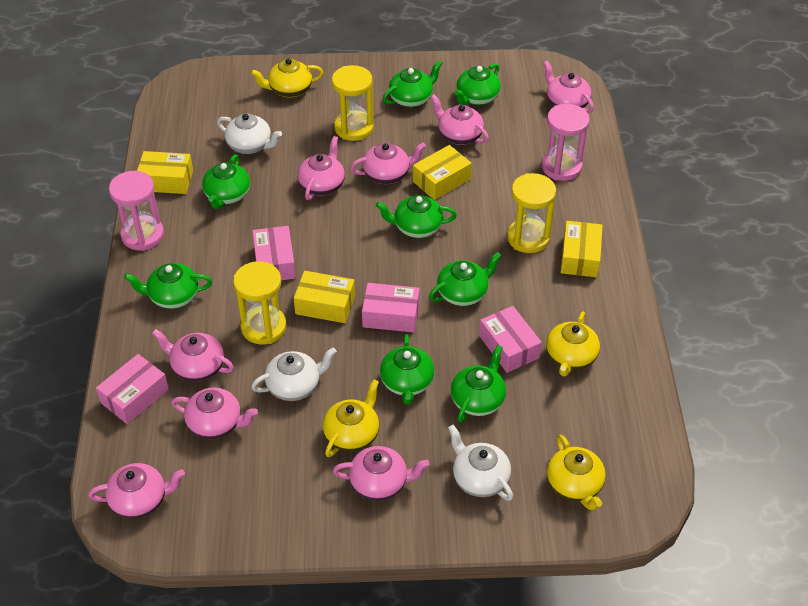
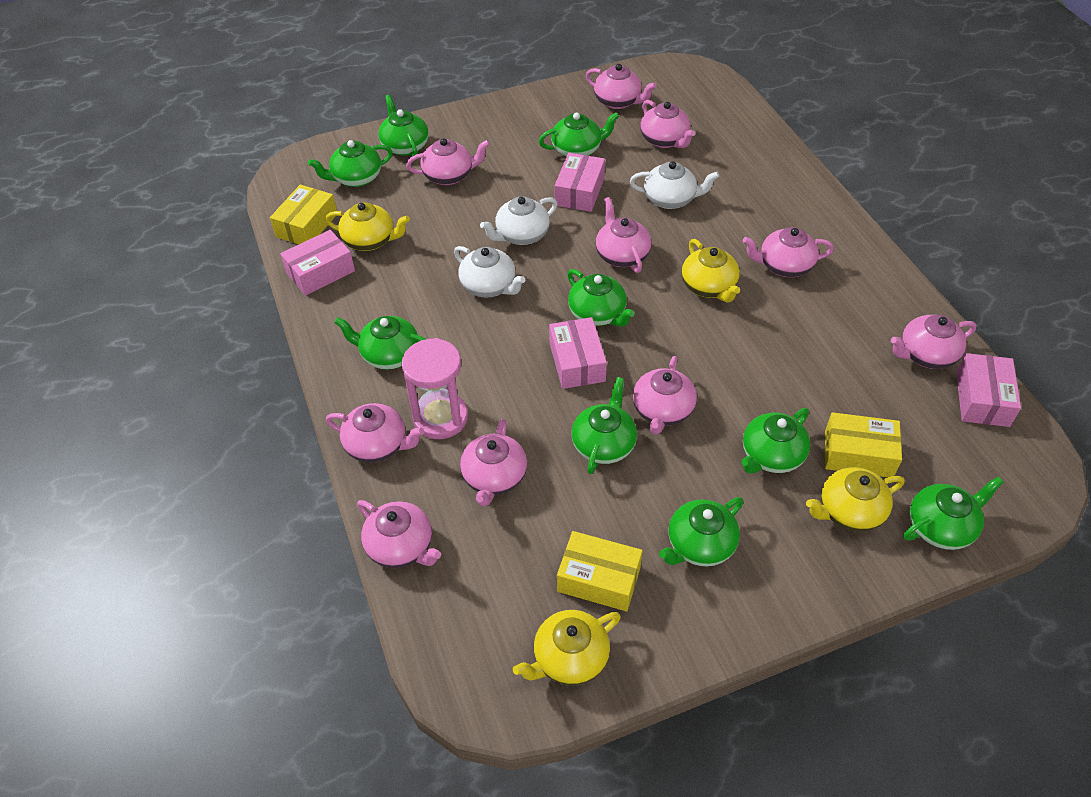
green teapot: [124,263,212,309] [202,154,250,209] [376,195,457,238] [380,334,435,404] [383,60,443,107] [429,252,502,306] [451,345,506,422] [455,63,501,105] = 8 -> [308,140,393,187] [334,316,426,370] [378,95,429,156] [539,112,619,157] [567,269,635,327] [571,377,637,474] [659,497,743,566] [741,408,810,473] [903,477,1003,550] = 9
pink hourglass: [109,171,164,251] [542,104,590,181] = 2 -> [402,338,468,439] = 1
pink teapot: [89,463,185,519] [152,329,234,382] [171,388,258,439] [297,136,345,200] [333,446,430,501] [350,143,426,184] [430,95,489,145] [543,61,594,113] = 8 -> [326,403,424,463] [357,500,441,568] [406,138,490,185] [460,419,527,506] [586,64,657,109] [596,197,652,273] [633,356,697,435] [640,100,695,148] [743,227,834,277] [891,315,977,369] = 10
yellow box: [137,151,193,194] [294,271,355,323] [413,145,472,200] [561,221,603,277] = 4 -> [270,185,337,244] [557,531,643,612] [825,412,902,477] = 3
yellow hourglass: [233,261,287,344] [332,65,374,141] [507,173,556,253] = 3 -> none = 0

